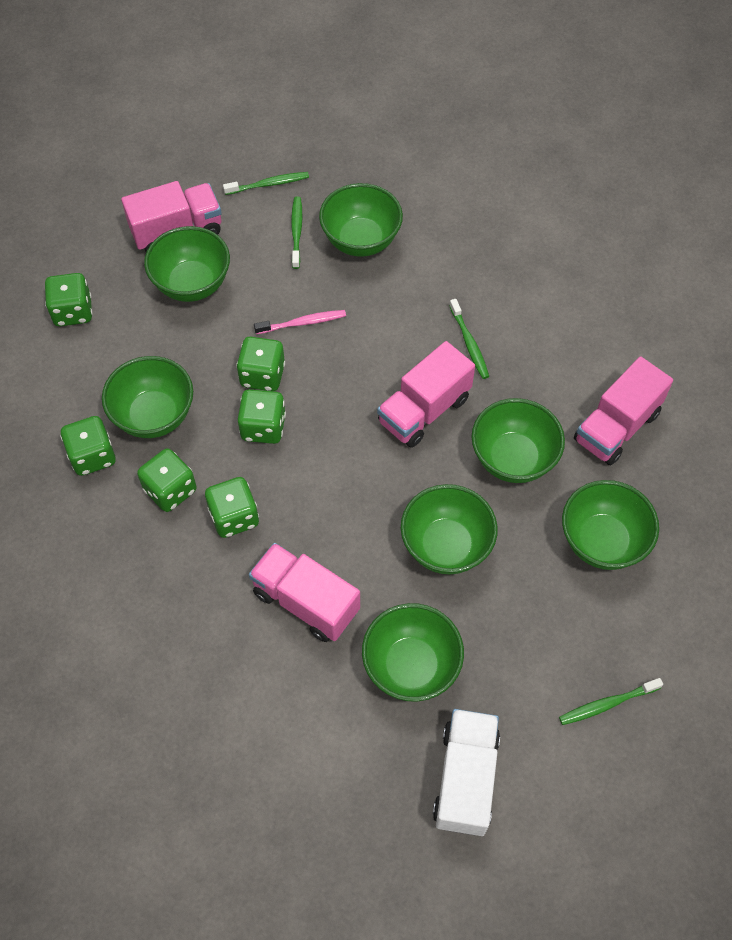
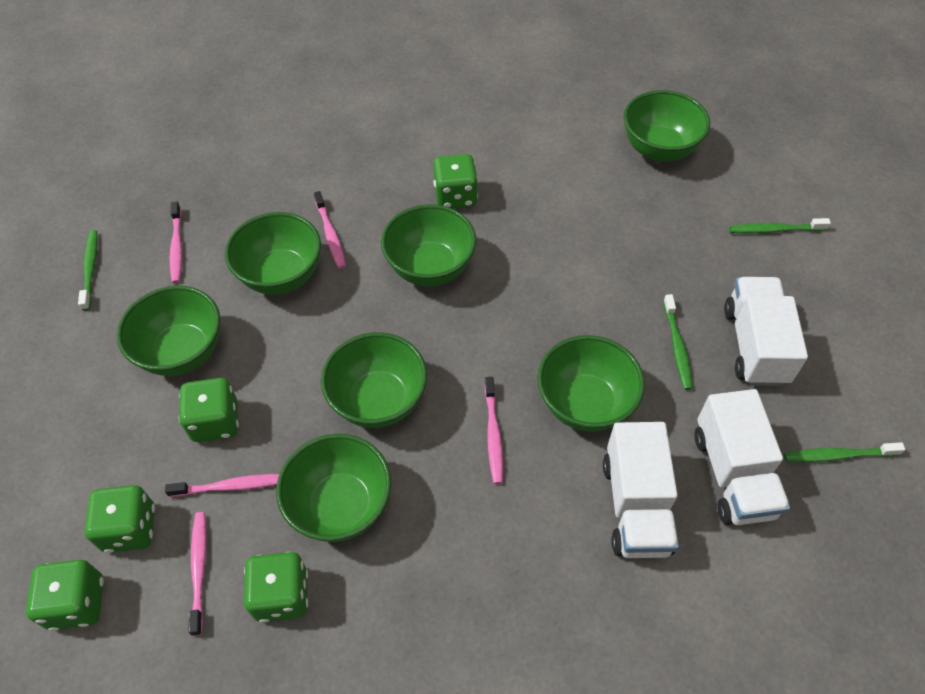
green dice: [45,273,93,326] [60,416,116,476] [137,449,197,512] [205,477,259,538] [236,337,285,391] [238,389,286,444] = 6 -> [26,560,104,631] [84,485,155,553] [179,378,239,442] [244,552,308,623] [433,154,478,208] = 5
pink toothbrush: [254,310,346,334] = 1 -> [165,474,279,497] [170,202,182,283] [188,512,207,636] [314,191,346,269] [485,377,503,484] = 5
pink truck: [121,181,222,252] [249,543,360,642] [377,341,475,448] [574,356,673,465] = 4 -> none = 0
white truck: [433,709,500,836] = 1 -> [603,422,679,558] [695,389,790,525] [724,277,808,386] = 3

